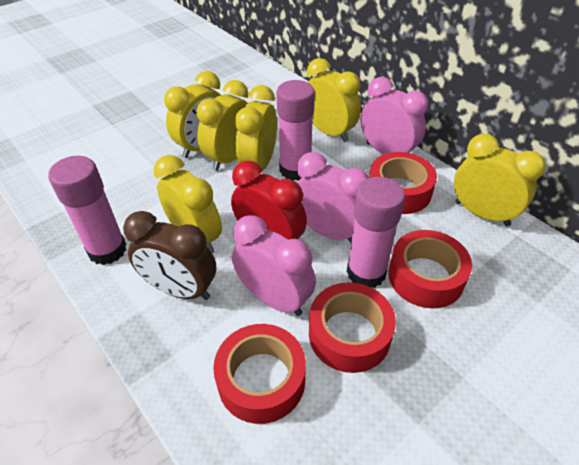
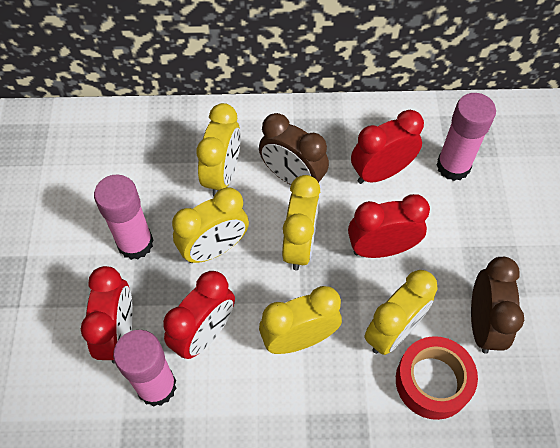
brown clock: [123,211,216,300] = 1 -> [259,113,329,185] [471,257,524,354] = 2
pink clock: [232,215,316,316] [297,152,369,243] [361,77,428,155] = 3 -> none = 0
red clock: [231,161,307,240] = 1 -> [81,266,133,363] [163,271,235,359] [348,194,430,258] [351,110,424,184] = 4
red tape: [213,324,306,424] [309,282,396,373] [369,152,437,214] [388,230,472,308] = 4 -> [396,336,478,420] = 1
yellow clock: [154,155,222,253] [164,71,220,158] [197,80,248,171] [235,85,277,170] [307,58,361,142] [454,134,546,226] = 6 -> [172,187,249,263] [196,103,241,196] [259,286,342,354] [282,175,320,270] [364,270,438,355] = 5

